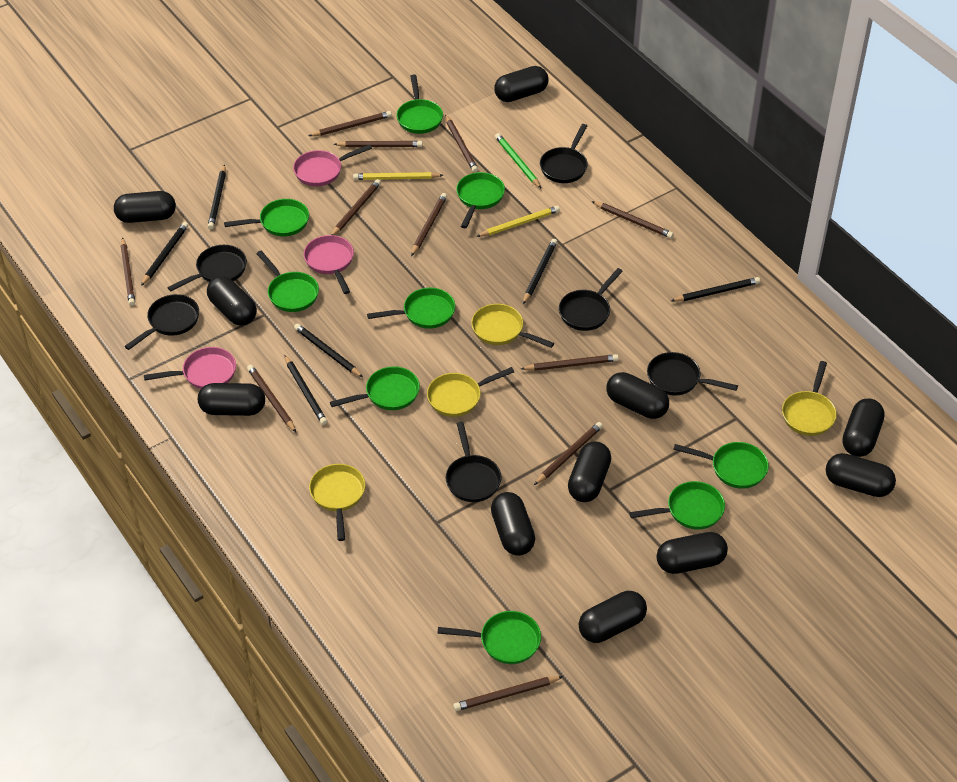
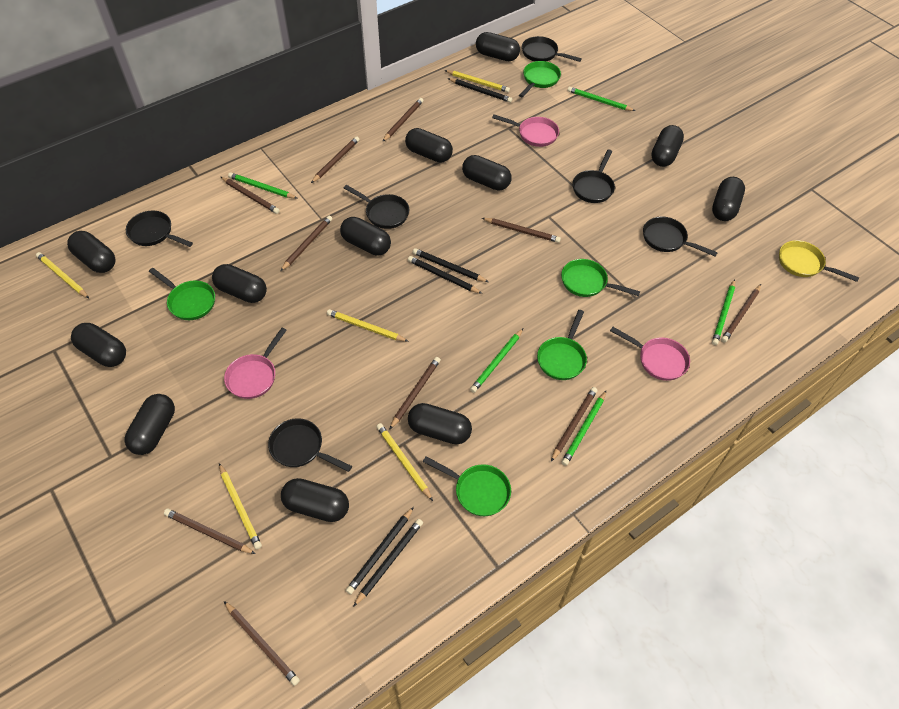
black capsule: [114,191,176,223] [198,383,265,416] [207,276,257,326] [491,492,535,556] [494,66,548,102] [568,442,611,502] [579,591,647,643] [606,372,669,419] [657,532,728,574] [826,453,896,497] [842,399,885,457] = 11 -> [67,231,116,273] [71,323,126,367] [125,394,175,455] [212,264,267,303] [281,478,349,522] [340,217,391,255] [405,128,453,163] [408,403,472,444] [462,155,512,191] [476,32,520,61] [651,125,684,167] [712,177,745,221] = 12
black pencil: [141,222,188,286] [208,164,226,229] [285,355,328,425] [294,324,363,377] [523,239,557,304] [671,277,760,302] = 6 -> [346,507,414,594] [353,519,423,607] [408,256,483,294] [412,248,489,282] [448,78,512,103] = 5
brown pencil: [121,237,135,306] [247,365,296,432] [309,111,392,136] [331,179,381,235] [334,141,422,147] [411,193,447,256] [445,115,478,173] [453,676,563,711] [521,354,619,371] [534,422,603,485] [592,201,674,238] = 11 -> [164,509,256,554] [221,177,280,214] [224,601,300,686] [280,216,332,271] [311,136,359,183] [382,98,423,142] [389,357,441,430] [482,218,561,243] [551,387,597,462] [721,284,761,343] = 10
green pan: [224,199,309,236] [256,251,319,312] [330,366,420,410] [367,288,455,329] [397,75,443,134] [437,611,541,664] [456,172,505,228] [629,481,725,530] [673,442,769,489] = 9 -> [149,268,215,320] [423,456,511,516] [519,61,561,98] [537,310,587,380] [561,259,640,297] = 5
green pencil: [495,133,541,188] = 1 -> [228,172,298,199] [470,329,523,393] [561,391,606,466] [568,87,635,111] [712,279,735,345] = 5
yellow pan: [309,464,365,541] [427,367,514,417] [471,304,554,348] [782,361,837,436] = 4 -> [779,240,859,282] = 1
yellow pencil: [353,172,443,180] [476,206,560,237] = 2 -> [36,252,89,298] [219,463,262,549] [327,309,409,342] [376,423,433,501] [445,70,510,92] = 5

